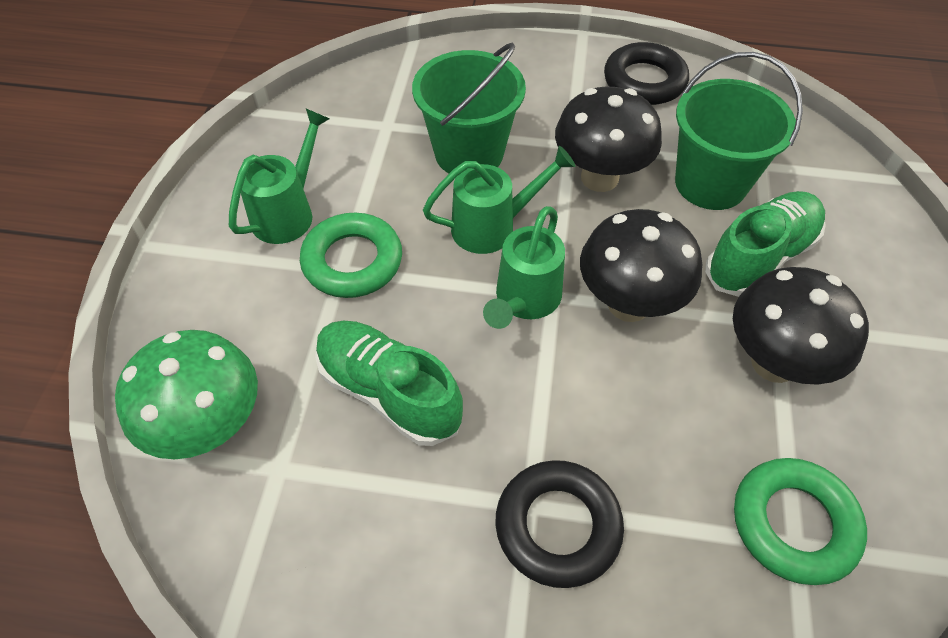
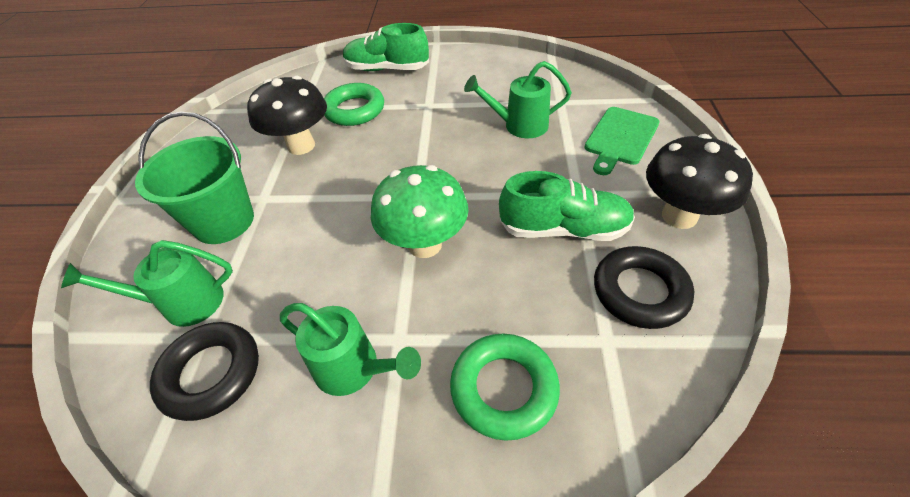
black mushroom: [555,86,662,192] [580,209,702,322] [733,267,869,385] = 3 -> [247,76,327,155] [646,134,753,229] = 2
green bucket: [412,42,526,173] [675,52,803,210] = 2 -> [135,112,254,244] = 1
green cutting board: none = 0 -> [584,107,660,175] = 1

